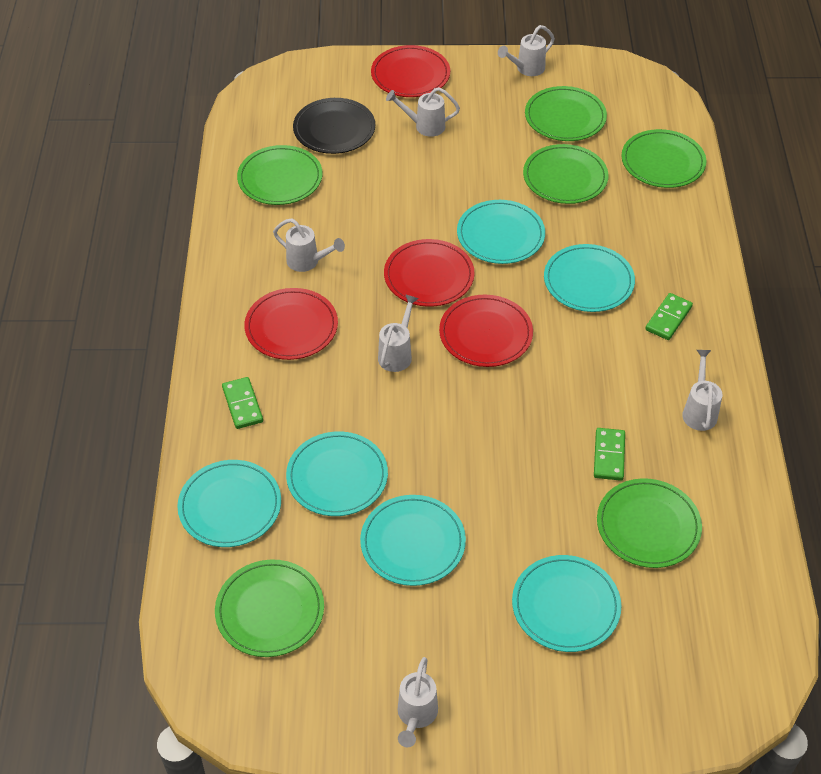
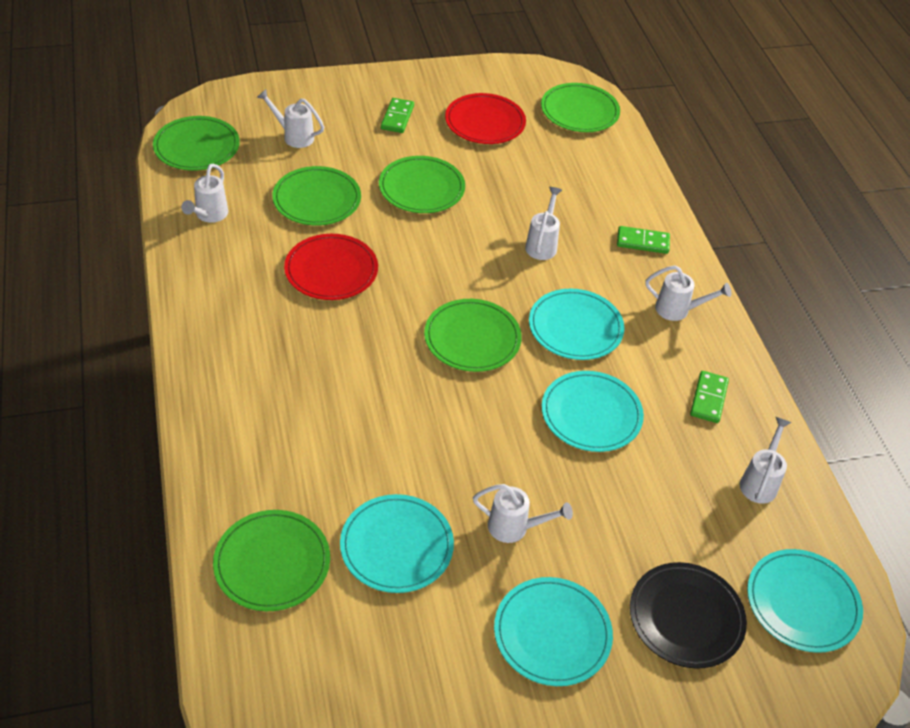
red plate: [244,288,338,360] [371,45,450,97] [384,239,475,307] [439,295,533,367] = 4 -> [284,234,378,300] [445,93,526,144] = 2
turquoise plate: [177,460,281,547] [286,431,388,516] [360,495,466,586] [457,200,545,264] [512,555,621,652] [544,244,635,312] = 6 -> [340,494,454,593] [494,577,613,686] [529,289,624,360] [542,371,644,452] [747,549,863,653] = 5

